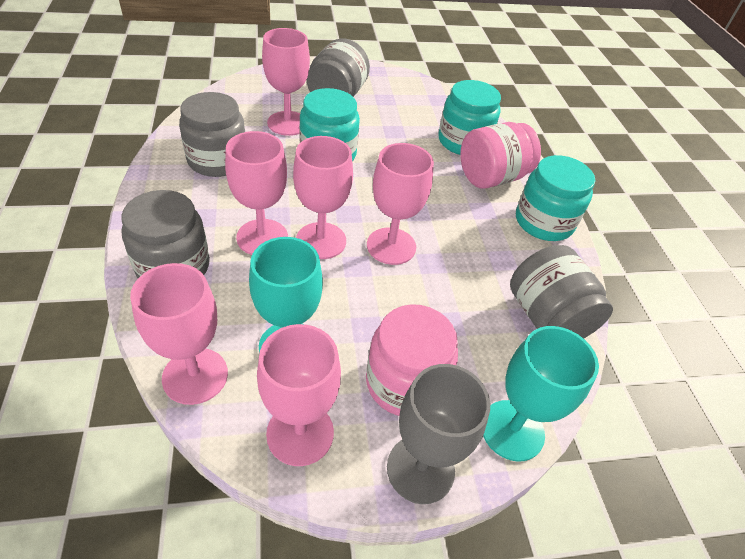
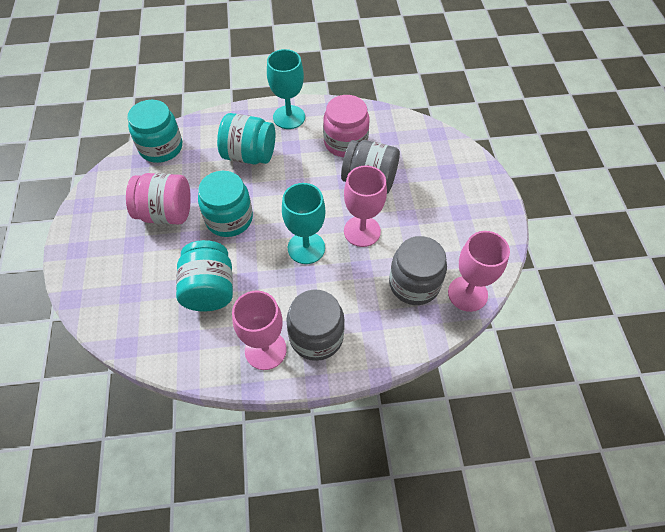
grey goblet: [387,364,490,504] = 1 -> none = 0
grey jar: [121,190,210,278] [179,92,245,177] [307,38,370,97] [510,245,613,338] = 4 -> [286,289,345,361] [341,140,400,194] [389,236,447,305] = 3
pink goblet: [130,263,228,405] [225,131,288,255] [257,324,341,466] [262,28,310,136] [293,136,353,259] [367,143,434,265] = 6 -> [232,291,287,370] [344,165,387,247] [448,231,510,312] = 3
turquoise jar: [299,88,360,161] [439,80,501,155] [516,155,595,241] = 3 -> [127,100,182,163] [176,240,233,311] [198,171,253,237] [217,113,275,164] = 4

